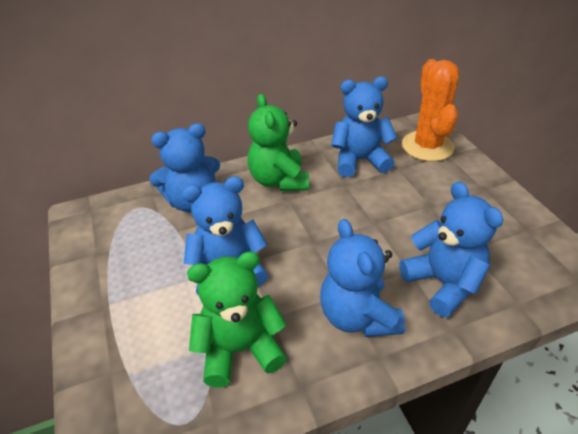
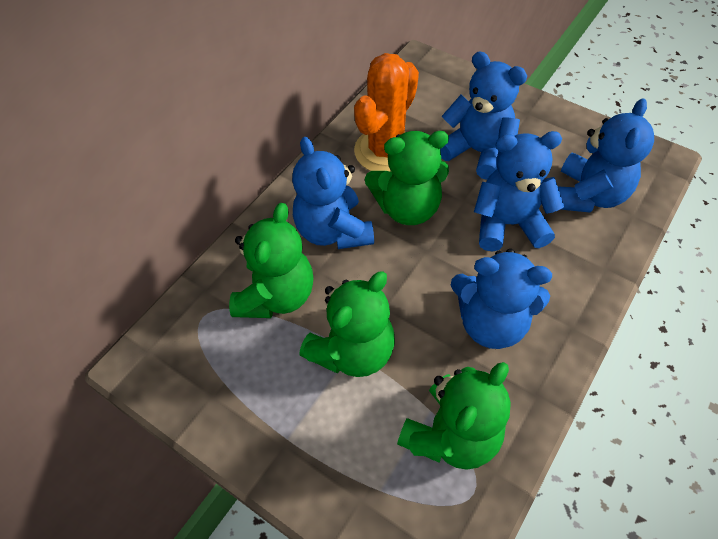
green teddy bear: [187,251,287,388] [248,94,309,191] = 2 -> [229,203,313,318] [299,271,395,377] [365,131,449,225] [397,362,511,470] = 4

